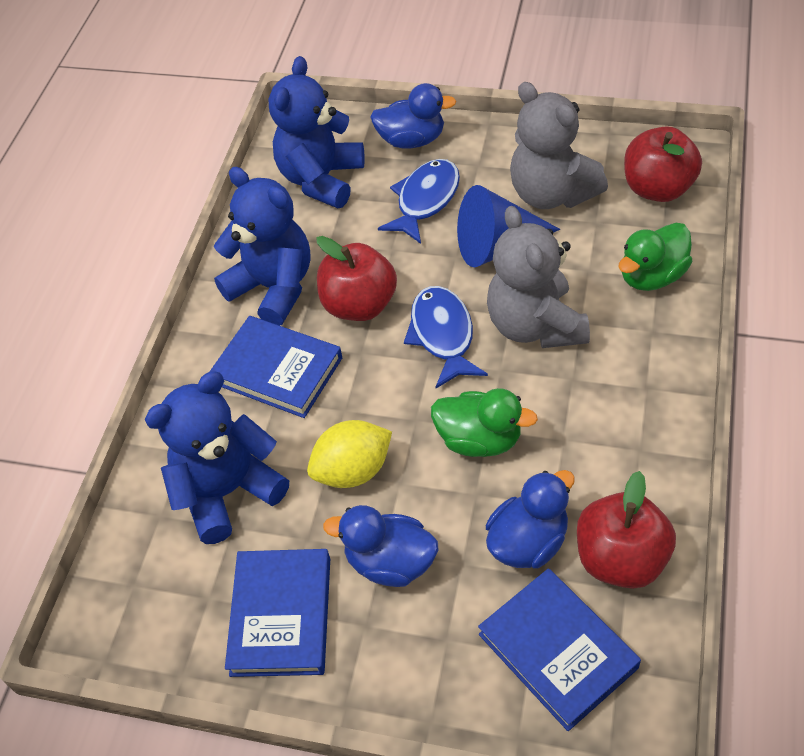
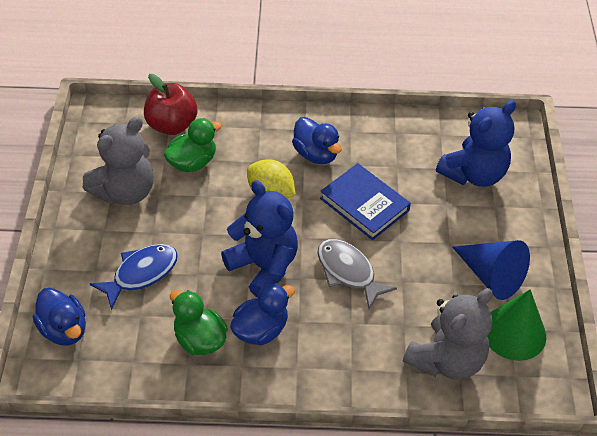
blue book: [209,316,342,418] [225,549,330,677] [478,568,641,731] = 3 -> [320,163,411,240] = 1
blue fish: [378,159,460,244] [404,286,488,388] = 2 -> [90,244,178,310] = 1
blue teddy bear: [145,371,289,544] [214,167,311,326] [269,56,365,208] = 3 -> [221,180,298,297] [436,100,516,187] = 2
green cone: none = 0 -> [487,289,546,361] = 1
grey fish: none = 0 -> [317,239,397,309] = 1
red apple: [316,236,397,321] [577,471,676,589] [624,126,702,202] = 3 -> [144,74,197,135] = 1

